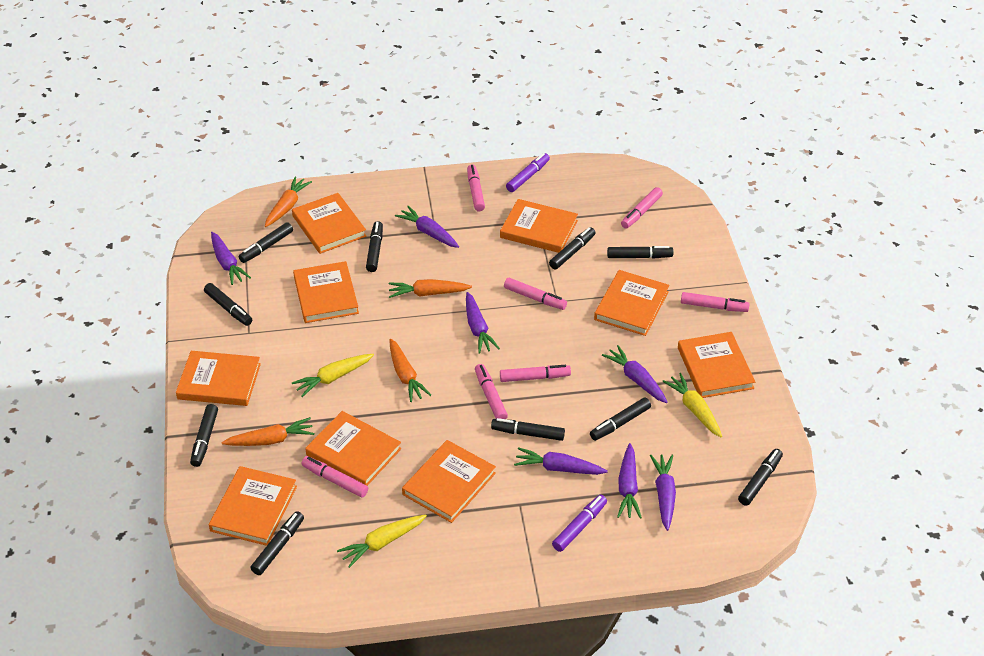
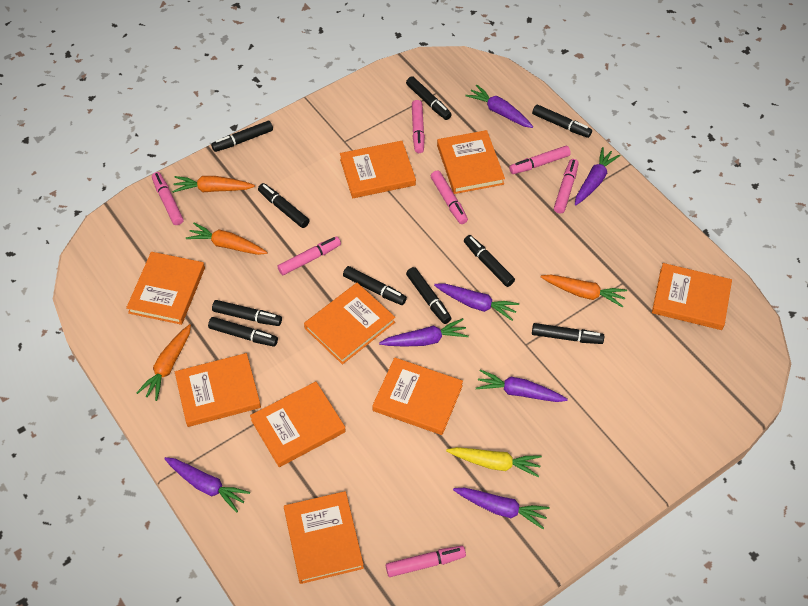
purple marker: [506,153,550,192] [552,495,607,552] = 2 -> none = 0
yellow carrot: [292,354,374,397] [337,515,427,568] [662,373,722,437] = 3 -> [446,447,542,478] = 1

